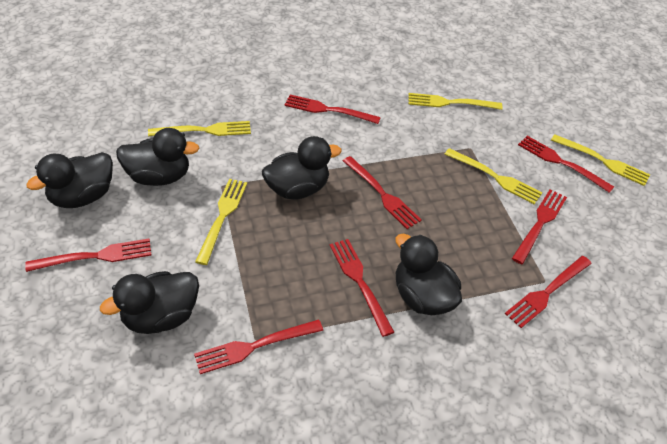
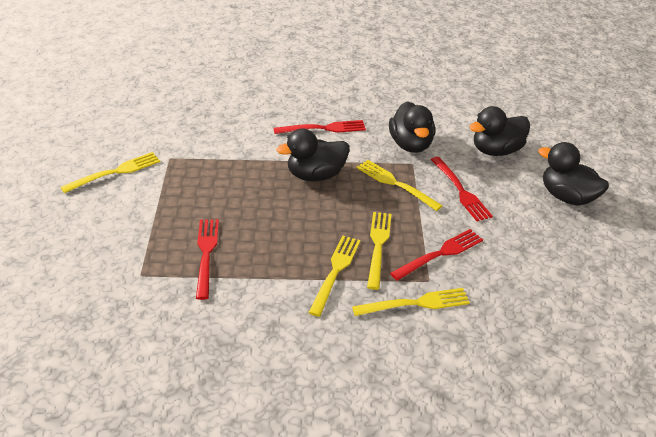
black duck: [26,152,113,208] [100,271,199,334] [116,128,200,186] [262,136,342,200] [396,234,462,315] = 5 -> [276,128,349,181] [389,101,435,153] [469,106,530,156] [538,142,609,206] = 4
red fork: [25,239,151,272] [194,319,323,374] [285,95,381,124] [330,239,394,337] [343,156,422,229] [505,256,592,328] [512,189,567,264] [518,136,614,193] = 8 -> [196,219,219,300] [274,120,366,134] [390,229,483,281] [431,157,493,222] = 4

